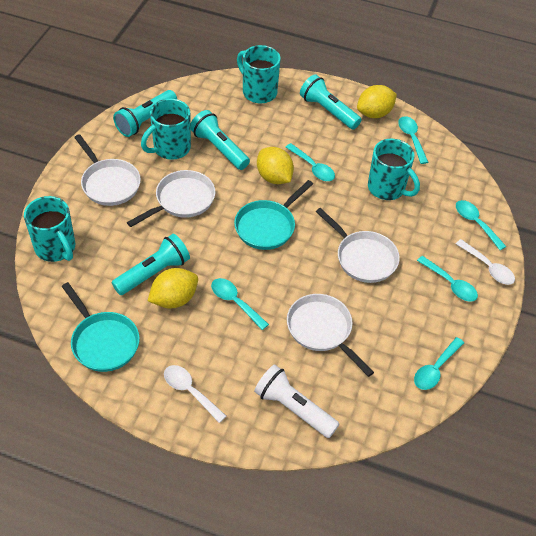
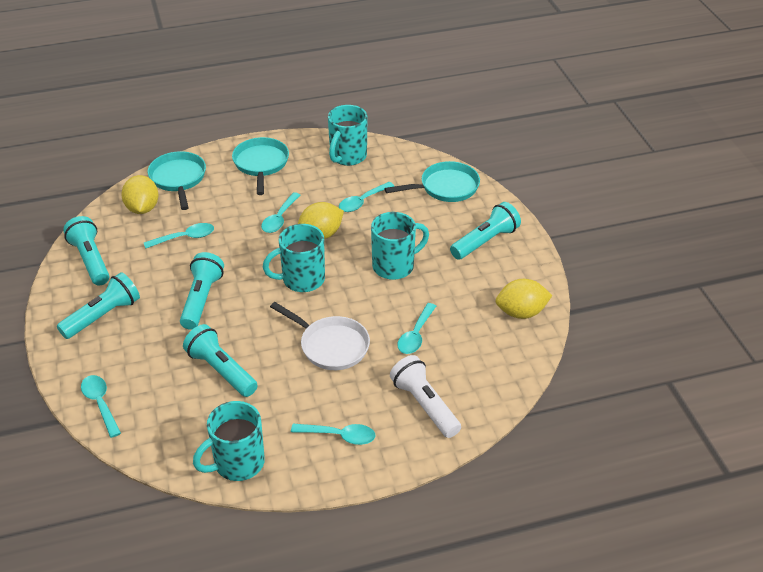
turquoise flashlight: [112,234,190,295] [113,90,177,137] [191,110,250,170] [300,74,361,129] = 4 -> [57,272,140,339] [63,216,109,285] [180,252,224,330] [183,324,258,397] [450,202,521,260] = 5
turquoise pan: [62,282,140,372] [234,180,313,250] = 2 -> [148,151,206,210] [232,137,289,195] [384,161,480,202] = 3
white pan: [74,134,141,206] [127,170,215,227] [287,294,374,377] [316,208,400,283] = 4 -> [270,302,370,370] = 1
white spoon: [164,365,226,423] [456,239,515,285] = 2 -> none = 0

